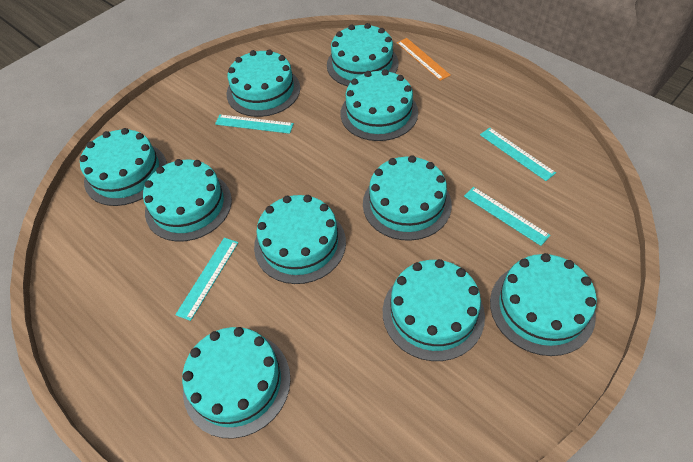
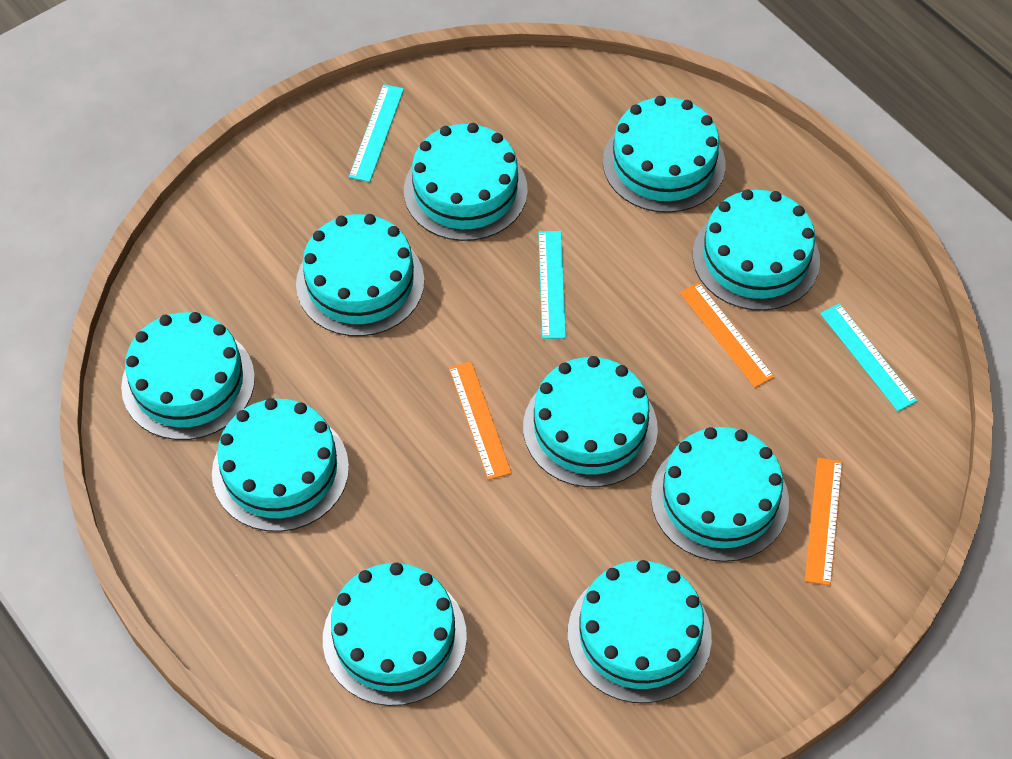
orange ruler: [397,38,451,81] = 1 -> [449,361,512,480] [680,282,774,388] [805,458,842,585] = 3
turquoise ruler: [175,238,239,321] [215,115,294,134] [464,187,550,246] [480,128,556,181] = 4 -> [349,84,404,182] [538,231,566,339] [820,304,917,411] = 3

